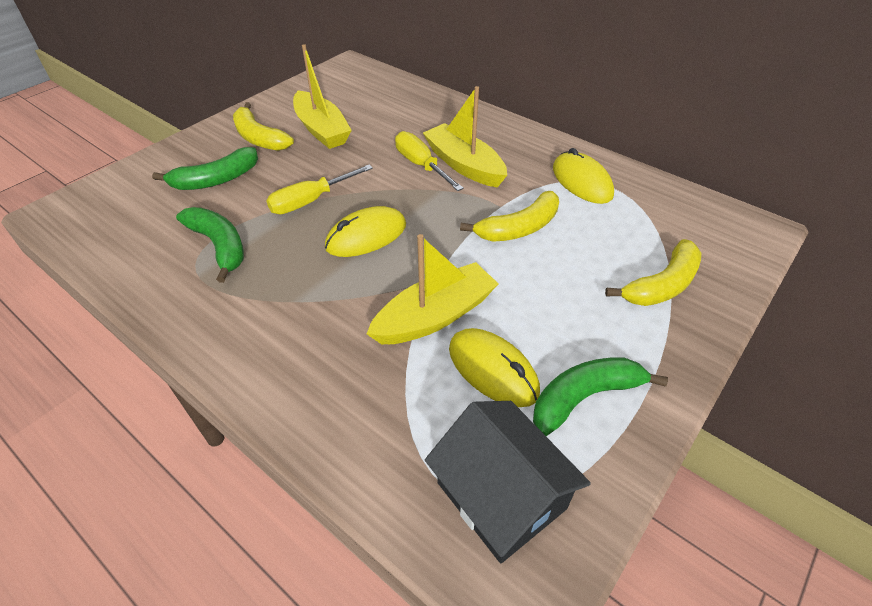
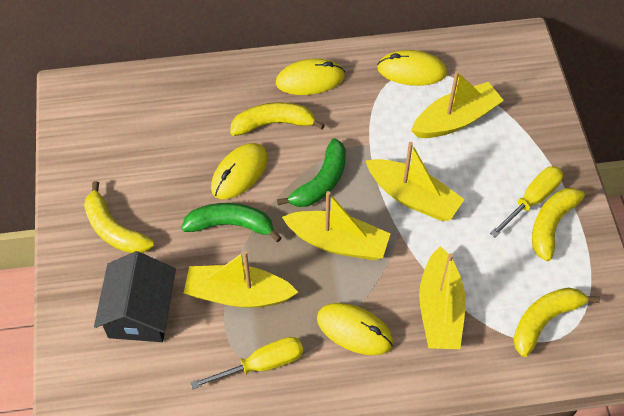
green banana: [152,147,258,190] [176,207,244,283] [533,358,668,436] = 3 -> [181,203,282,242] [277,138,346,207] = 2
yellow banana: [233,102,294,151] [460,191,559,242] [605,239,701,306] = 3 -> [84,181,154,253] [230,102,325,136] [513,287,600,357] [532,188,595,261] = 4
yellow boat: [293,44,352,149] [366,234,499,344] [423,86,507,188] = 3 -> [184,251,298,308] [282,191,390,260] [366,142,465,221] [411,71,504,138] [419,246,465,349] = 5
yellow mouse: [325,206,406,257] [449,328,540,407] [553,148,614,204] = 3 -> [211,143,268,199] [276,59,345,95] [317,303,393,355] [377,50,447,86] = 4

